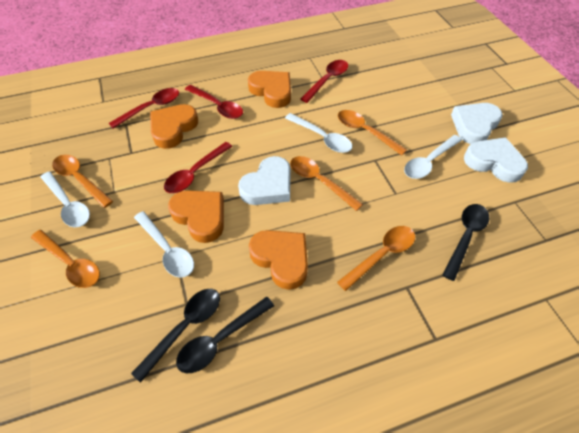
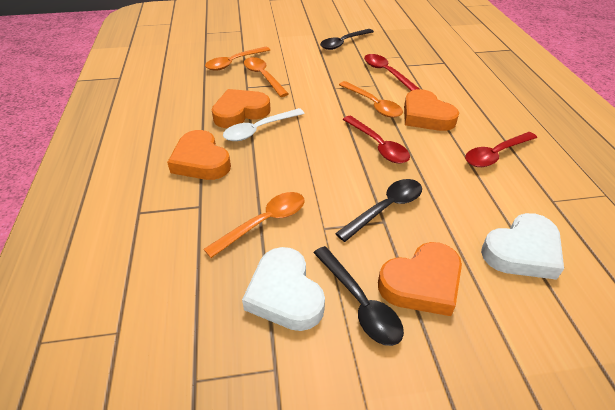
orange spoon: [31,230,100,288] [52,155,113,208] [290,156,363,211] [337,226,415,291] [338,110,407,155] = 5 -> [204,192,305,258] [205,47,270,71] [244,57,289,97] [339,81,403,118] = 4
red spoon: [109,88,179,129] [164,142,233,193] [185,85,243,119] [301,60,348,103] = 4 -> [343,116,410,163] [364,54,419,91] [465,132,537,167] = 3
white heart: [238,156,290,205] [451,103,503,144] [464,137,528,183] = 3 -> [242,247,325,331] [481,213,564,280] = 2
white spoon: [40,171,90,227] [134,211,194,278] [285,113,352,153] [404,135,462,179] = 4 -> [223,108,305,141] = 1

